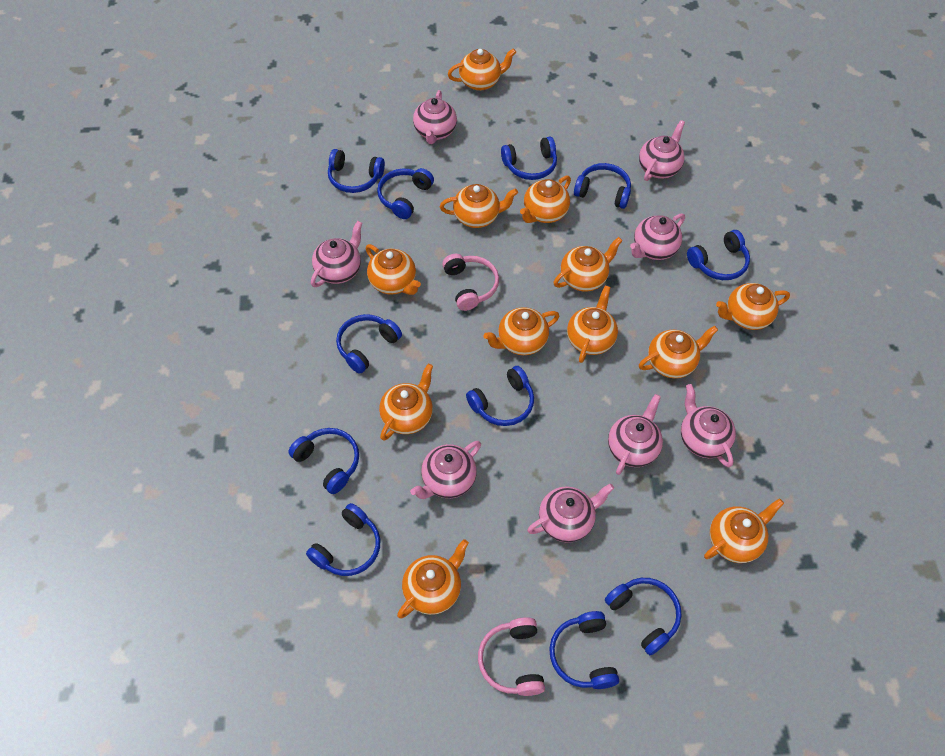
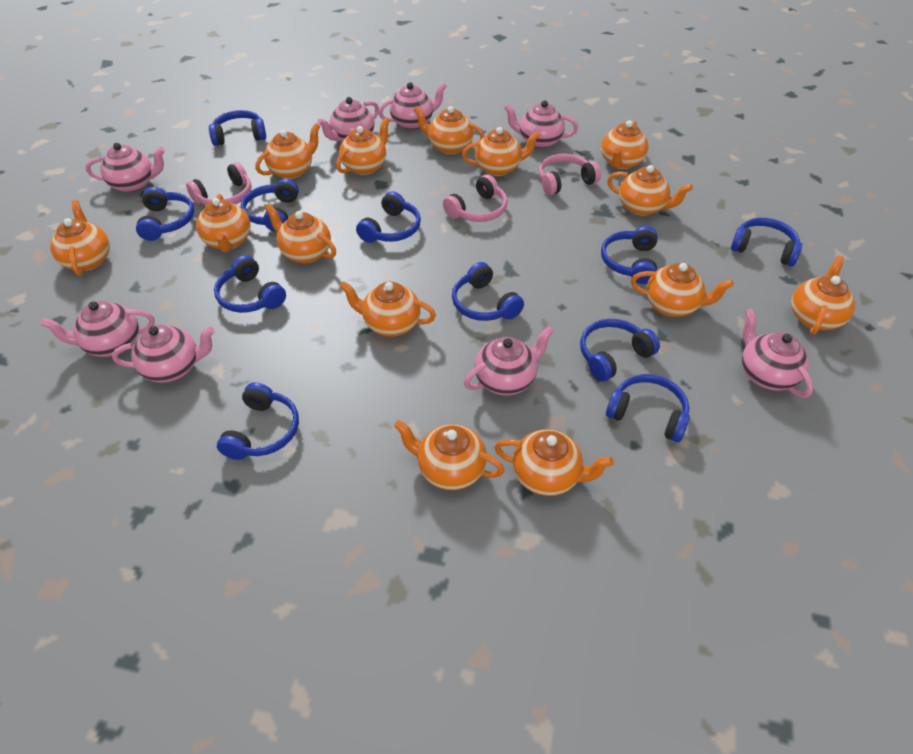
orange teapot: [366,244,421,295] [379,364,433,441] [397,539,469,619] [440,184,518,228] [448,48,516,91] [484,307,559,355] [520,175,571,223] [554,237,623,292] [567,286,618,363] [639,326,718,378] [704,498,784,563] [716,283,790,330] = 12 -> [50,200,110,276] [196,194,251,252] [255,123,320,179] [264,204,336,263] [336,117,390,175] [340,281,436,337] [394,420,505,490] [414,106,484,154] [462,127,540,176] [494,429,614,496] [601,120,648,169] [607,165,693,216] [631,263,734,317] [791,256,855,335] = 14
pink headphones: [442,254,499,311] [478,617,545,696] = 2 -> [186,162,252,205] [443,175,508,222] [539,154,601,195] = 3

